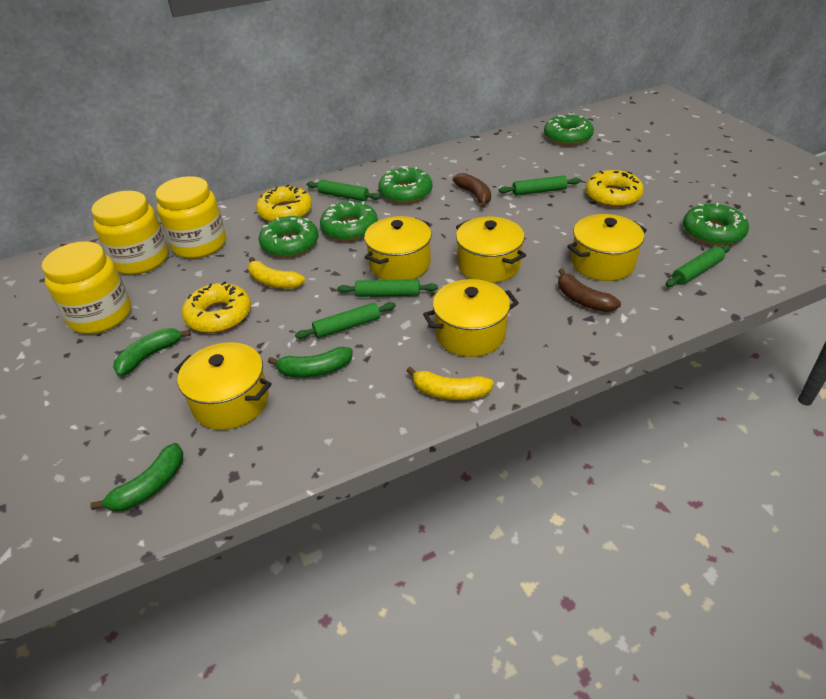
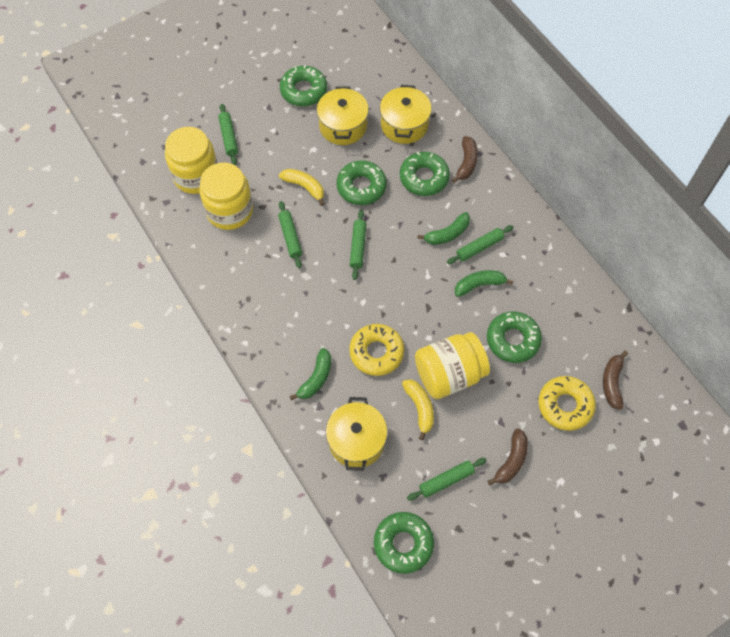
brown banana: [453,173,491,208] [558,268,621,312] = 2 -> [452,136,478,183] [488,428,528,485] [603,351,628,410] = 3
yellow donut: [182,281,251,333] [256,185,312,222] [585,170,644,207] = 3 -> [349,324,404,376] [538,376,596,431] = 2
yellow pot: [174,342,272,430] [364,216,432,280] [423,279,519,357] [456,217,526,283] [567,214,647,281] = 5 -> [317,86,369,145] [326,397,387,471] [380,85,432,144] = 3

